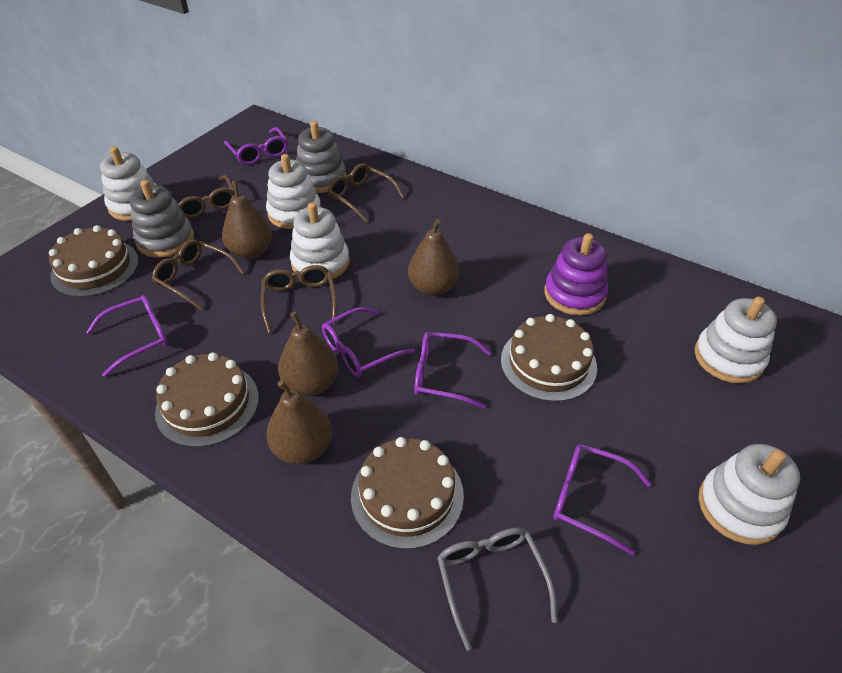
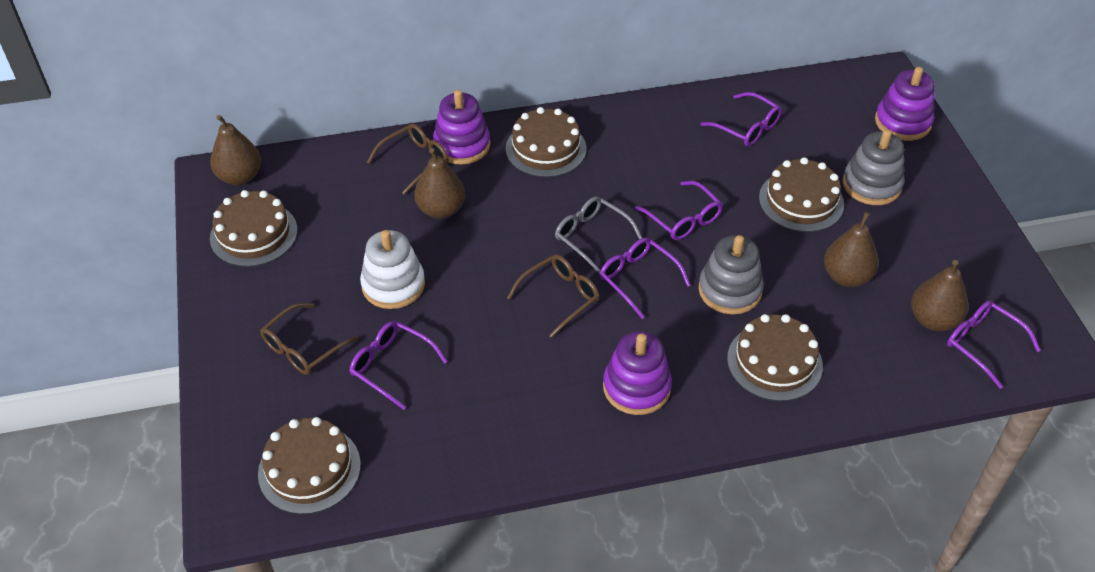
brown cake: [49,225,139,297] [155,352,259,447] [351,437,464,549] [501,314,597,402] = 4 -> [210,190,298,267] [258,417,361,514] [506,107,587,177] [727,314,823,401] [759,157,844,232] = 5
brown glasses: [152,239,245,310] [170,175,235,218] [261,265,337,333] [327,163,404,222] = 4 -> [260,303,358,375] [367,124,449,195] [507,254,600,338] = 3
purple stacking toy: [544,233,608,316] = 1 -> [433,90,491,165] [603,331,672,415] [875,67,935,141] = 3
white stacking toy: [100,146,156,221] [266,154,321,229] [290,202,350,279] [694,297,777,383] [699,444,800,545] = 5 -> [360,230,425,309] = 1

